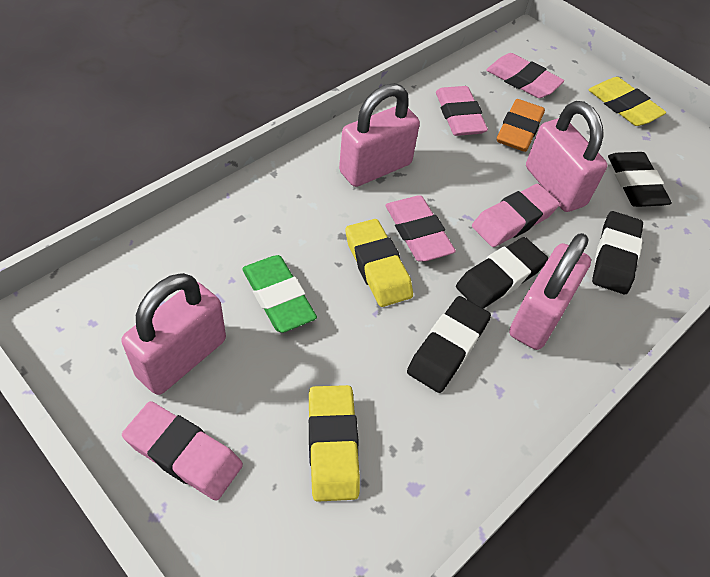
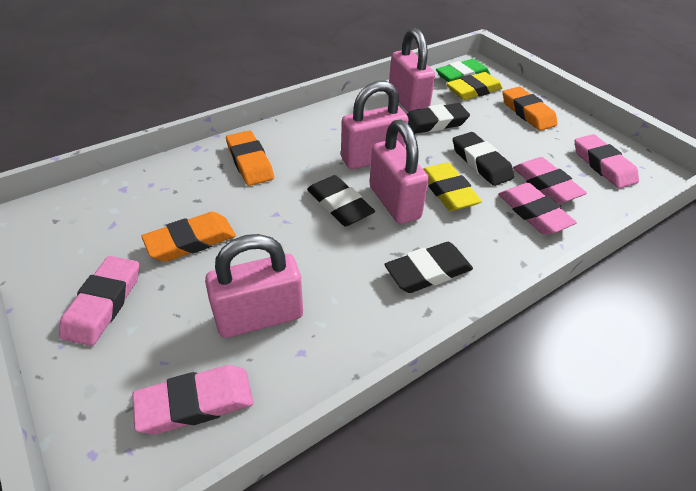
orange eraser: [497,99,545,152] = 1 -> [141,212,236,262] [226,130,274,186] [503,87,558,131] = 3
yellow eraser: [309,385,360,502] [345,219,413,307] [589,77,667,126] = 3 -> [423,163,482,211] [446,72,503,100] = 2

